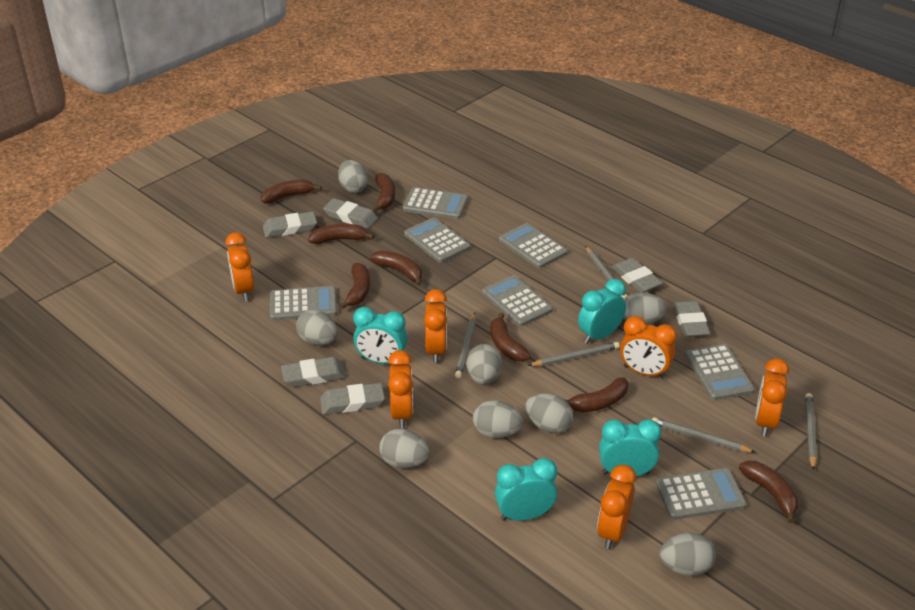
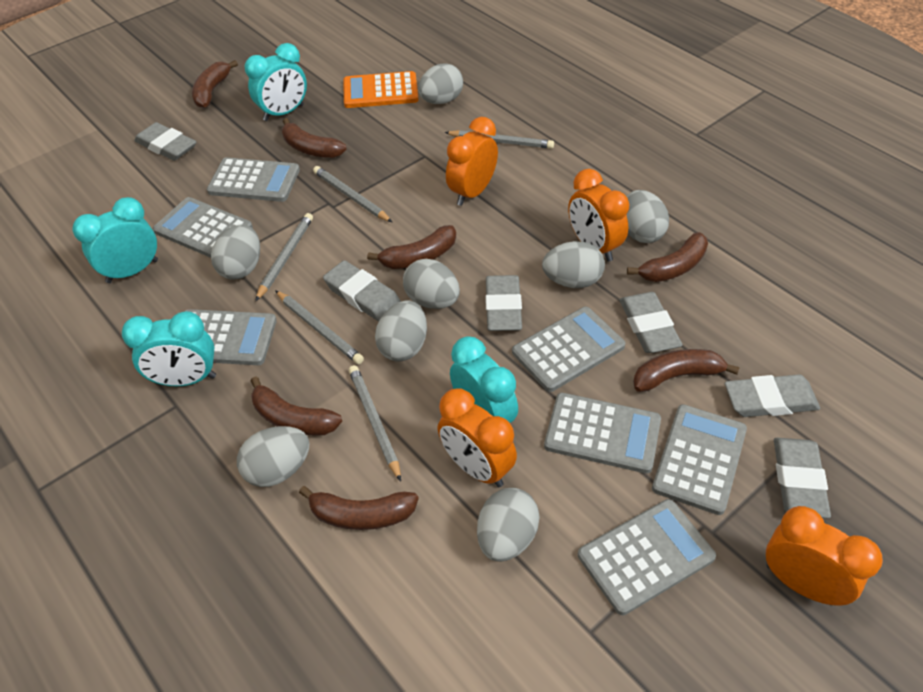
brown banana: [261,179,322,204] [308,224,374,244] [340,263,370,309] [370,250,422,285] [373,173,395,212] [490,312,531,362] [564,377,629,412] [739,461,799,523] = 8 -> [192,60,238,108] [251,376,342,436] [282,118,347,158] [299,486,419,530] [367,225,456,269] [627,232,708,282] [633,349,740,392] = 7
orange calculator: none = 0 -> [343,71,419,108] = 1
orange clock: [225,232,254,301] [388,350,413,428] [424,289,447,363] [597,464,636,549] [620,316,677,378] [755,358,789,436] = 6 -> [438,388,517,487] [446,117,498,206] [568,169,629,262] [766,506,883,606] = 4

